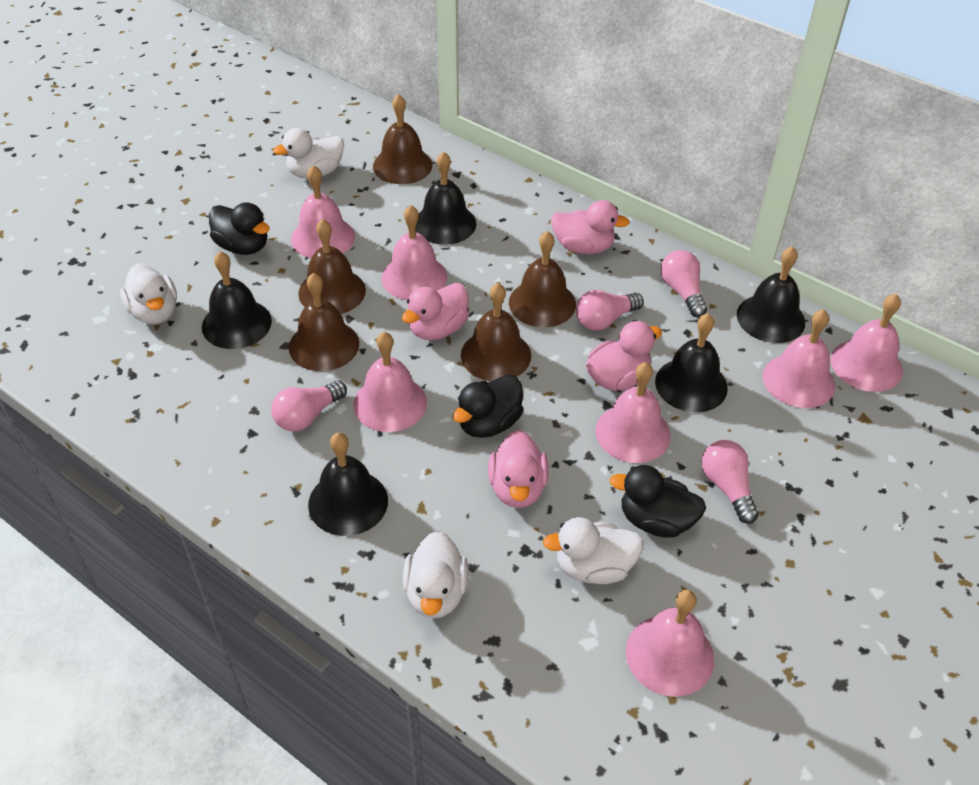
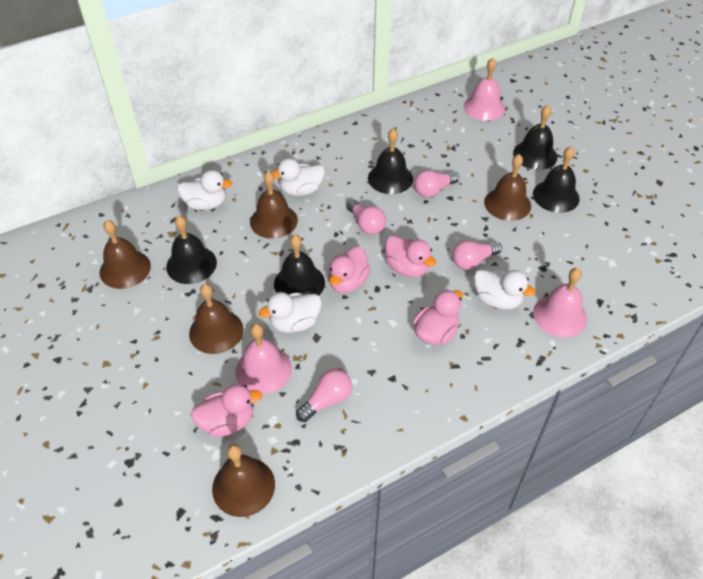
black duck: [209,202,270,255] [453,374,524,438] [609,465,706,537] = 3 -> none = 0
pink bell: [291,165,355,258] [353,332,427,432] [381,205,448,300] [596,362,671,463] [626,590,714,697] [763,309,835,408] [831,294,903,392] = 7 -> [235,324,292,394] [464,58,505,121] [533,268,587,338] = 3

